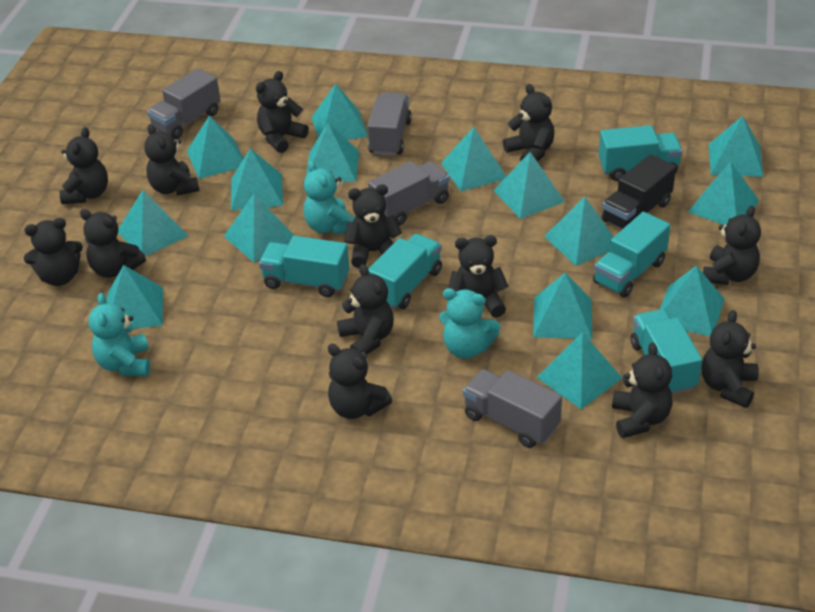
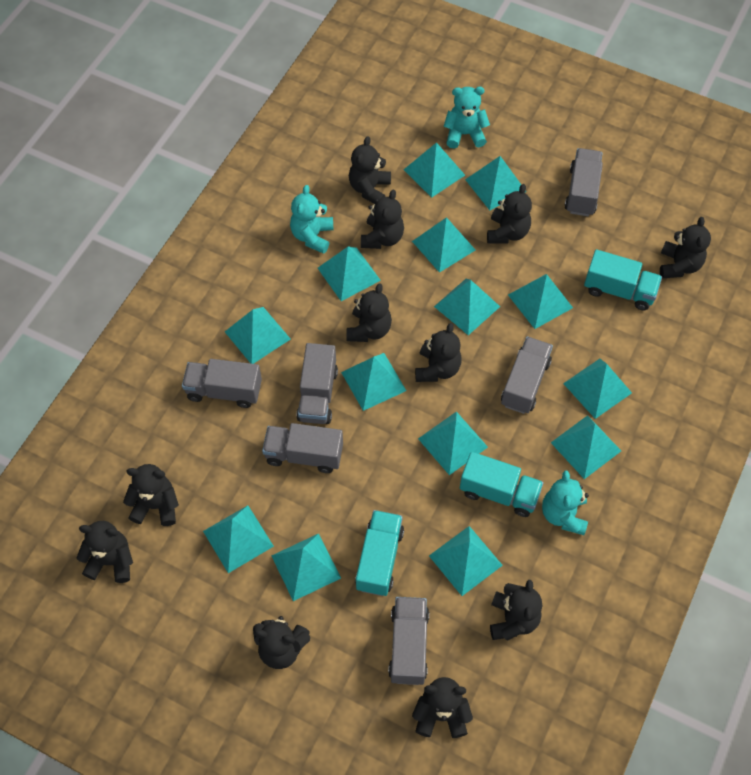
black teddy bear: [24,218,83,286] [60,127,108,204] [80,209,146,278] [144,124,200,196] [256,71,309,153] [328,344,392,419] [337,264,394,355] [344,184,402,268] [448,235,509,318] [503,84,554,162] [612,343,673,438] [702,310,758,408] [703,206,761,285] = 13 -> [77,521,133,583] [123,464,179,526] [253,616,310,669] [346,283,392,342] [349,136,391,204] [361,190,404,249] [412,677,473,738] [415,323,462,382] [487,184,532,244] [490,580,542,640] [660,217,711,278] = 11
black truck: [602,154,676,229] = 1 -> none = 0
grey truck: [147,68,221,139] [368,93,412,156] [368,161,450,226] [463,369,562,448] = 4 -> [182,359,262,408] [262,423,343,473] [296,343,338,424] [388,597,429,685] [501,336,553,414] [565,148,603,216] = 6
turquoise pyramid: [107,265,163,329] [118,190,189,256] [187,115,244,179] [224,194,295,262] [231,148,283,210] [306,123,359,182] [311,84,368,140] [441,127,506,191] [493,152,565,219] [533,273,592,339] [536,332,622,409] [544,197,614,266] [660,265,725,336] [688,162,759,225] [709,116,764,177] = 15 -> [203,505,274,573] [225,307,290,364] [271,533,341,601] [318,247,381,301] [341,353,406,411] [404,142,465,198] [412,217,475,273] [418,411,488,475] [429,526,503,596] [434,279,500,335] [465,156,527,210] [508,274,573,329] [551,415,621,479] [563,359,632,419] = 14
turquoise truck: [259,236,350,297] [368,234,442,309] [593,212,670,297] [599,125,683,181] [631,309,702,395] = 5 -> [355,510,404,596] [460,452,544,517] [584,249,662,310] = 3

